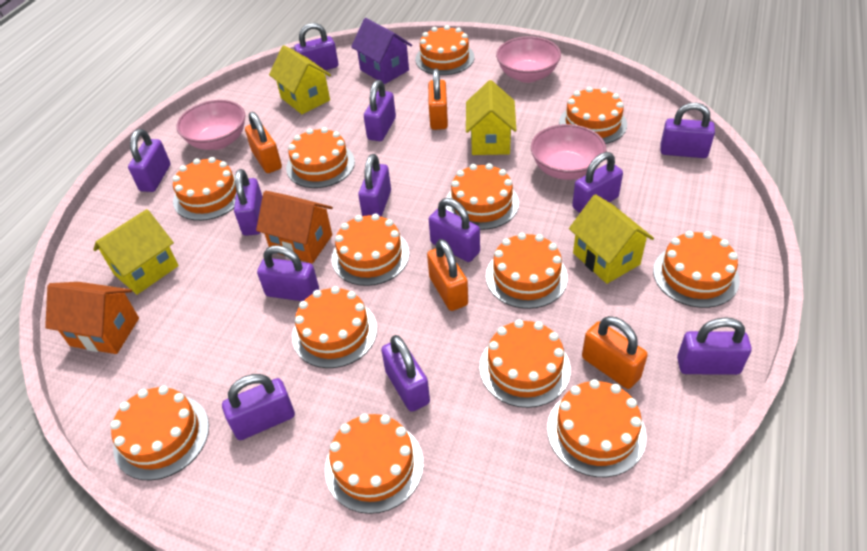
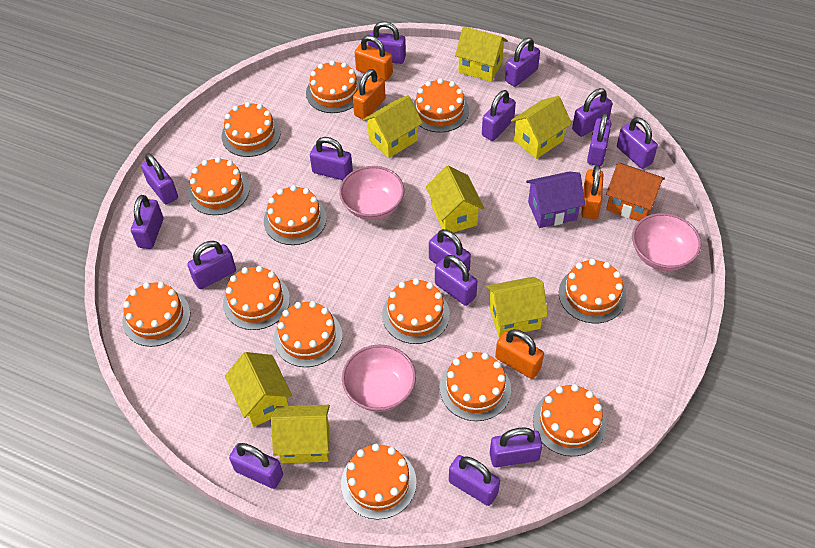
orange house: [45,282,139,354] [256,191,333,264] = 2 -> [606,163,665,221] = 1
purple padlock: [128,129,170,192] [222,374,295,440] [234,169,263,236] [257,245,319,301] [294,23,338,70] [358,154,391,217] [364,80,396,141] [381,335,430,412] [429,198,480,262] [572,152,623,213] [660,103,715,158] [677,317,751,375] = 12 -> [131,195,163,249] [141,153,178,205] [187,241,236,289] [229,443,283,489] [310,137,353,180] [368,22,406,64] [429,229,471,271] [435,255,477,306] [449,455,500,506] [482,90,516,141] [490,427,542,467] [505,38,540,87] [572,88,613,137] [587,113,612,166] [617,117,658,169] = 15
yellow house: [93,209,179,295] [269,45,331,114] [466,80,516,155] [569,194,654,284] = 4 -> [225,352,292,427] [271,405,330,463] [363,95,423,158] [426,166,484,233] [455,26,508,82] [486,277,548,337] [511,96,572,159] = 7

